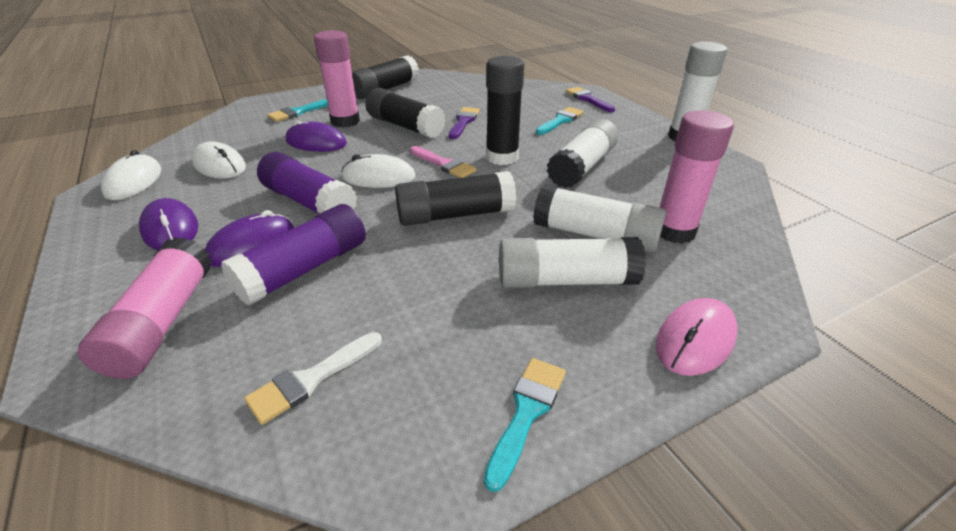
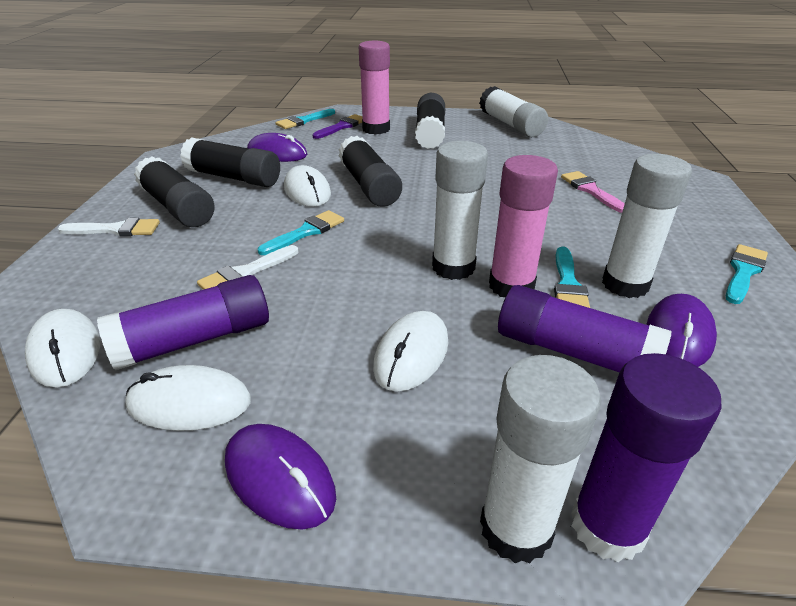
pink glue stick: [78,237,212,379] [314,30,360,128] [659,110,734,244] = 3 -> [359,41,390,135] [489,155,558,297] = 2
pink mouse: [656,298,738,376] = 1 -> none = 0
purple brush: [449,107,480,139] [566,87,615,112] = 2 -> [312,114,363,139] = 1
purple glue stick: [221,204,366,306] [257,152,357,214] = 2 -> [97,275,269,371] [498,285,672,372] [571,353,722,562] = 3
turquoise brush: [267,99,328,122] [484,358,566,492] [536,107,584,135] = 3 -> [258,210,344,255] [275,109,335,129] [554,247,590,308] [726,244,768,304] = 4
white brush: [244,332,382,425] = 1 -> [58,218,160,236] [197,245,298,290] = 2
white mouse: [101,150,161,200] [191,141,246,179] [341,154,416,188] = 3 -> [25,309,100,387] [125,365,251,431] [284,165,331,207] [373,311,448,392] = 4

